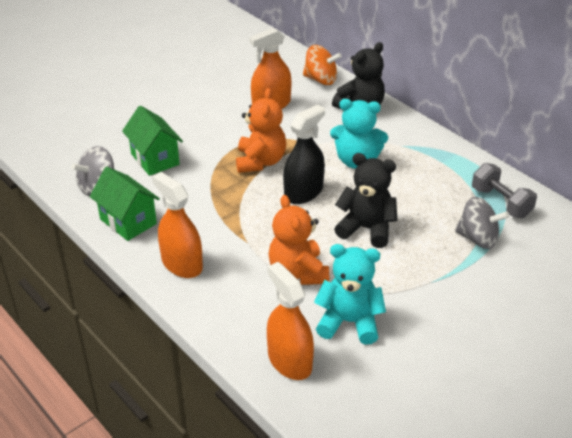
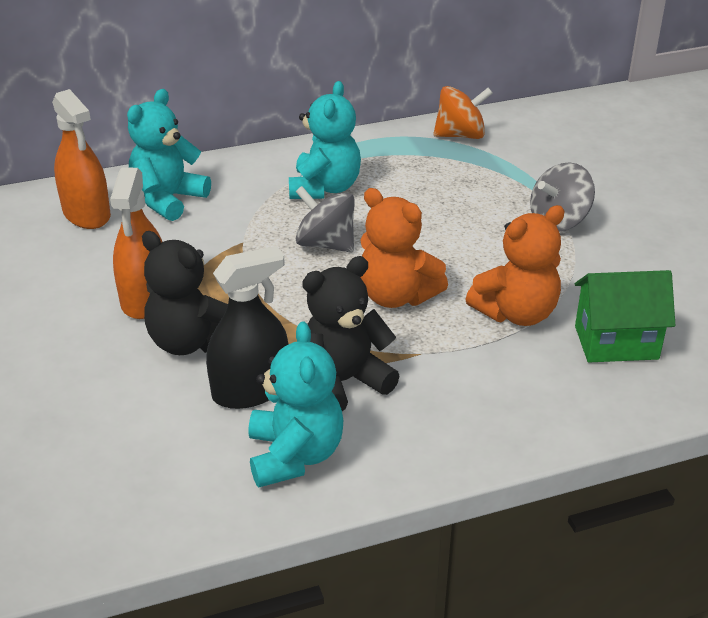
green house: [90,167,160,241] [122,106,183,176] = 2 -> [575,270,675,362] = 1
grey dumbbell: [472,163,537,218] = 1 -> none = 0
orange spray bottle: [152,172,203,278] [249,28,291,109] [267,262,314,380] = 3 -> [52,89,111,229] [110,167,162,319] = 2
turquoise teddy bear: [314,244,386,345] [330,99,388,169] = 2 -> [127,89,211,221] [248,321,343,487] [289,81,361,199] = 3

